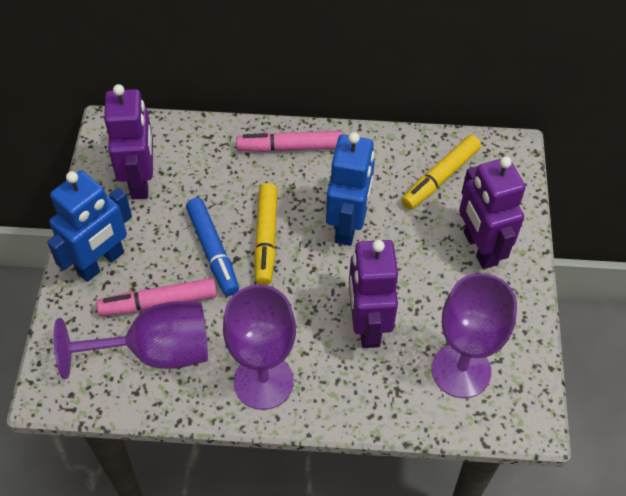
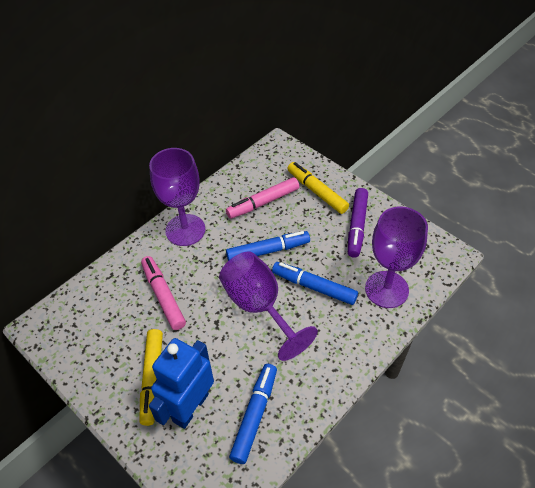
blue marker: [186,198,239,296] = 1 -> [226,231,310,261] [229,364,277,464] [272,262,358,305] = 3
blue robot: [47,171,132,282] [326,132,375,246] = 2 -> [149,338,214,429] = 1
purple marker: none = 0 -> [348,188,368,258] = 1
purple robot: [104,84,153,199] [349,240,398,348] [459,156,526,269] = 3 -> none = 0

